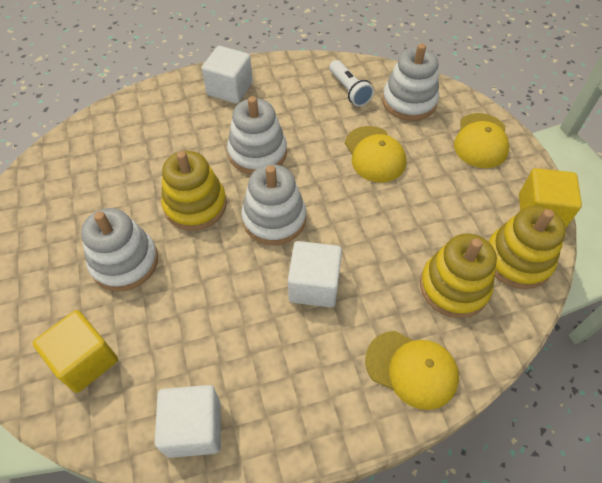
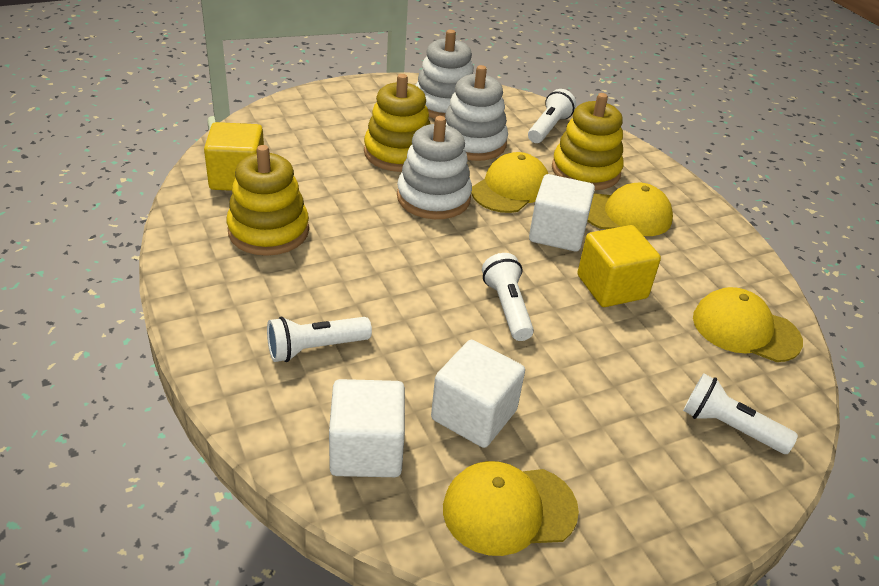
white flashlight: [329,60,374,107] = 1 -> [267,317,372,362] [482,253,534,341] [528,89,576,143] [683,373,798,454] = 4
white stacking toy: [81,208,158,291] [227,96,287,175] [241,164,306,245] [382,43,439,121] = 4 -> [397,116,472,219] [415,29,474,118] [445,65,508,161] = 3
yellow cap: [345,126,406,182] [365,331,459,410] [454,113,509,168] = 3 -> [443,461,579,556] [471,152,548,213] [587,183,673,236] [693,287,803,362] = 4

